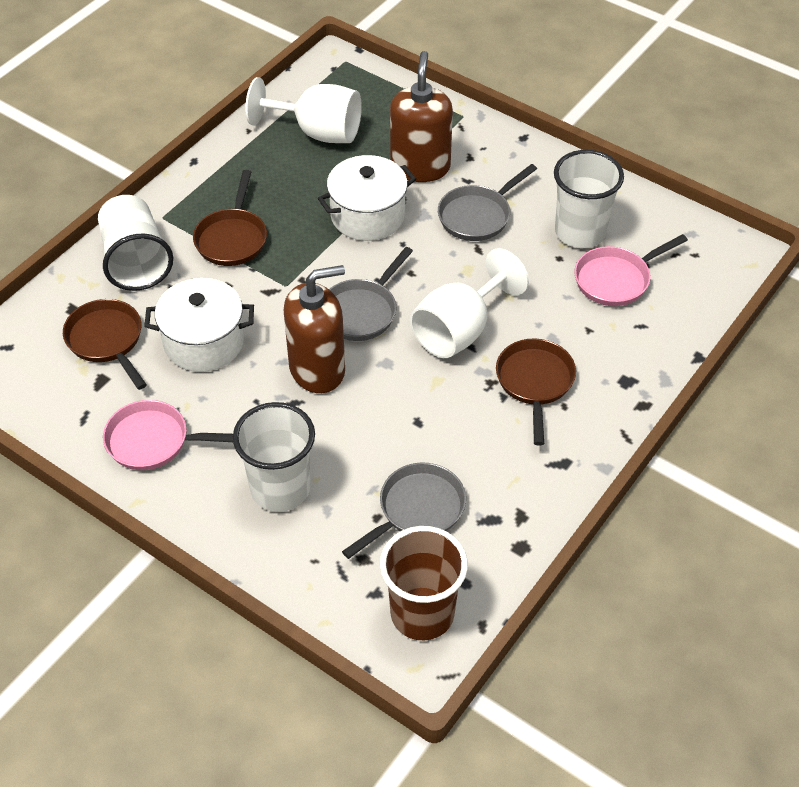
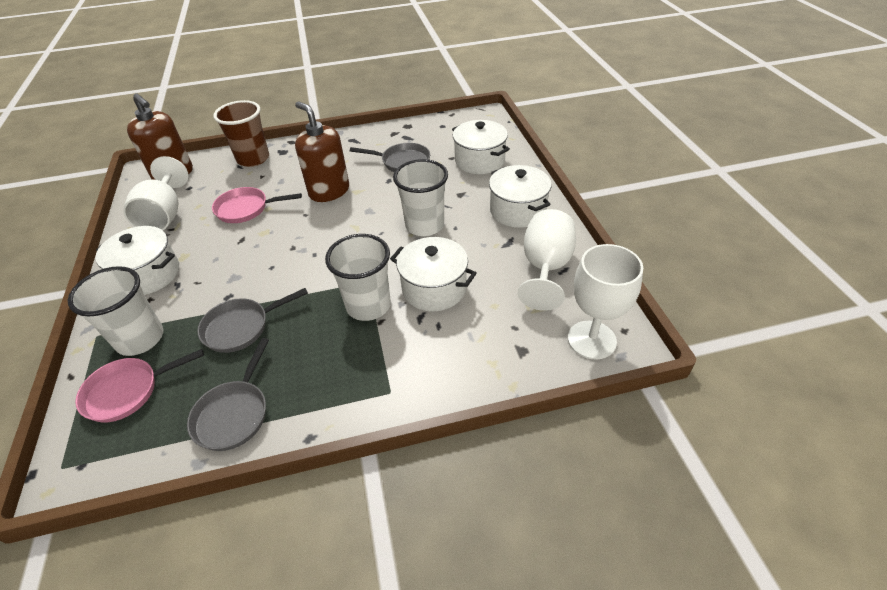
brown pan: [63,299,147,390] [193,170,267,266] [496,339,576,446] = 3 -> none = 0
white goblet: [245,77,362,143] [410,248,529,358] = 2 -> [123,156,189,230] [518,209,576,311] [568,244,643,360] = 3
white pot: [144,278,254,372] [318,155,416,241] = 2 -> [95,226,179,295] [390,237,477,311] [452,120,510,174] [489,165,551,228] = 4

